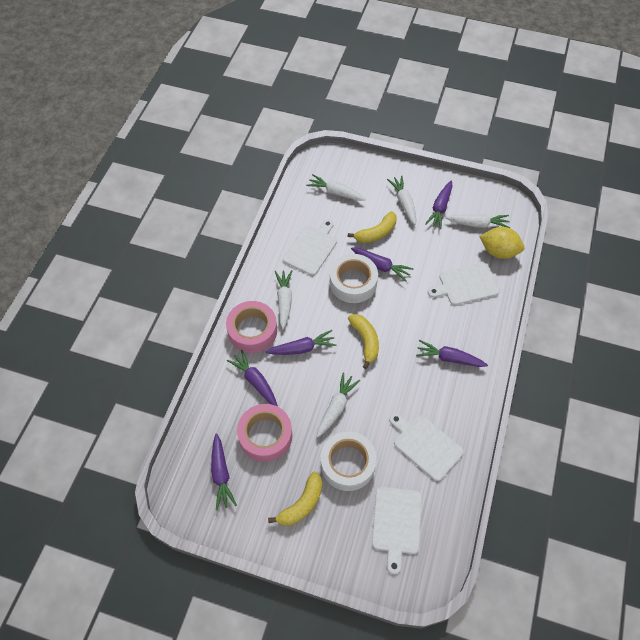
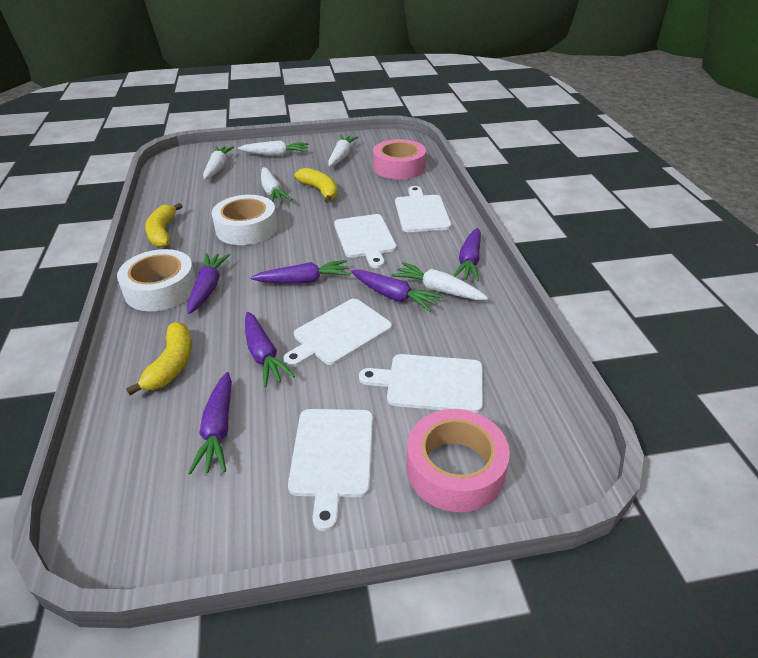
white cutting board: [283,219,337,275] [372,487,422,574] [389,413,464,481] [428,263,500,305] = 4 -> [283,299,392,367] [288,409,373,531] [334,214,397,268] [359,354,483,413] [395,186,451,232] = 5
yellow lemon: [479,227,525,259] = 1 -> none = 0

